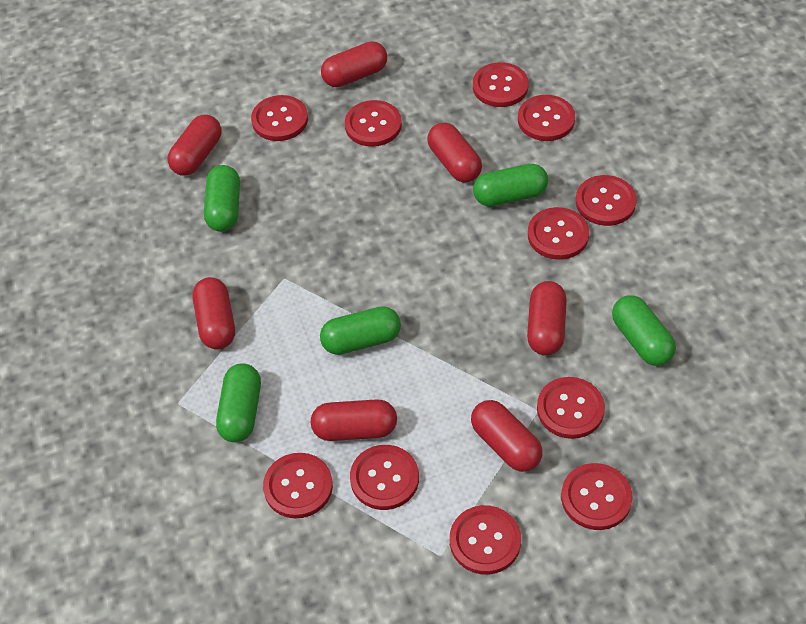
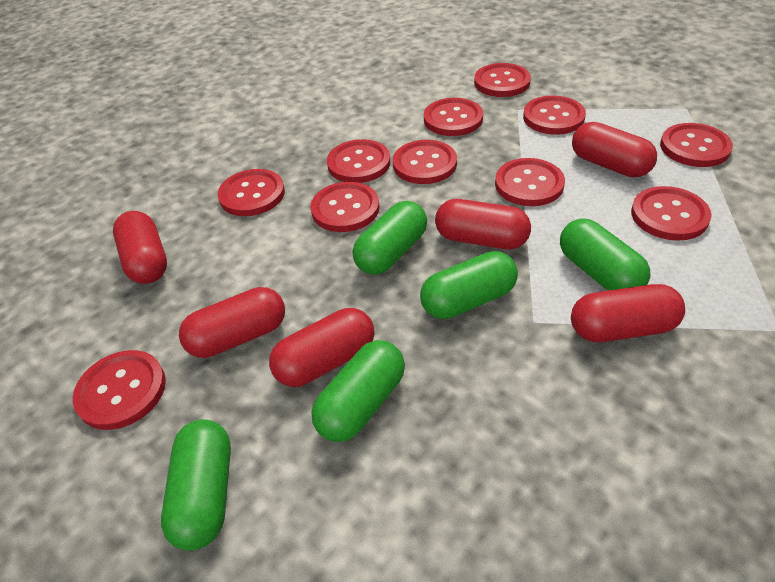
red capsule: [168,115,222,176] [193,277,235,350] [311,399,397,441] [321,41,387,87] [427,122,482,183] [471,400,543,472] [527,281,567,355] = 7 -> [113,211,167,284] [179,287,285,358] [269,308,374,387] [435,199,531,249] [571,284,685,342] [572,122,657,177] = 6

